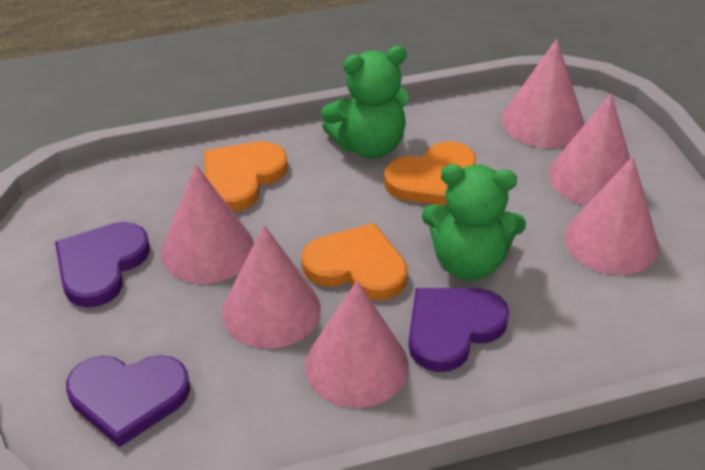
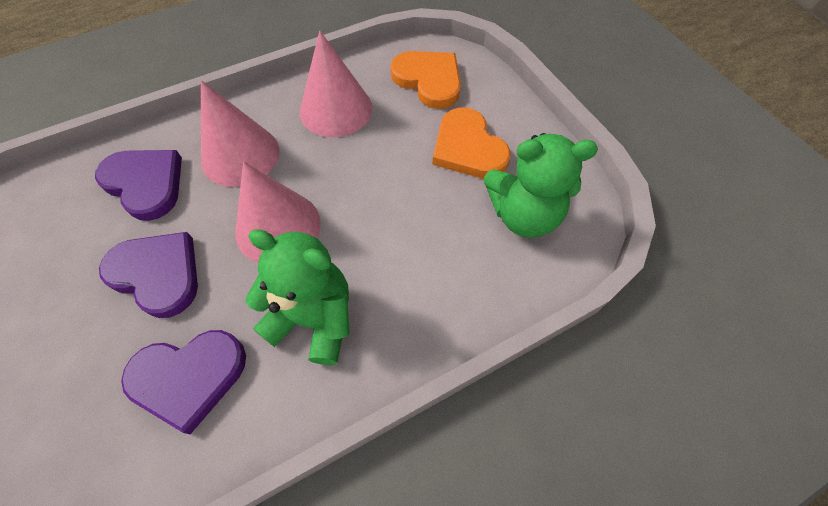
orange heart: [204,141,288,212] [301,223,408,300] [384,141,476,205] = 3 -> [390,51,461,109] [433,107,511,178] = 2
pink cone: [161,164,254,284] [222,225,321,349] [305,281,409,408] [502,39,584,148] [549,94,630,206] [565,156,659,275] = 6 -> [201,80,279,187] [235,162,321,263] [300,30,372,137] = 3

